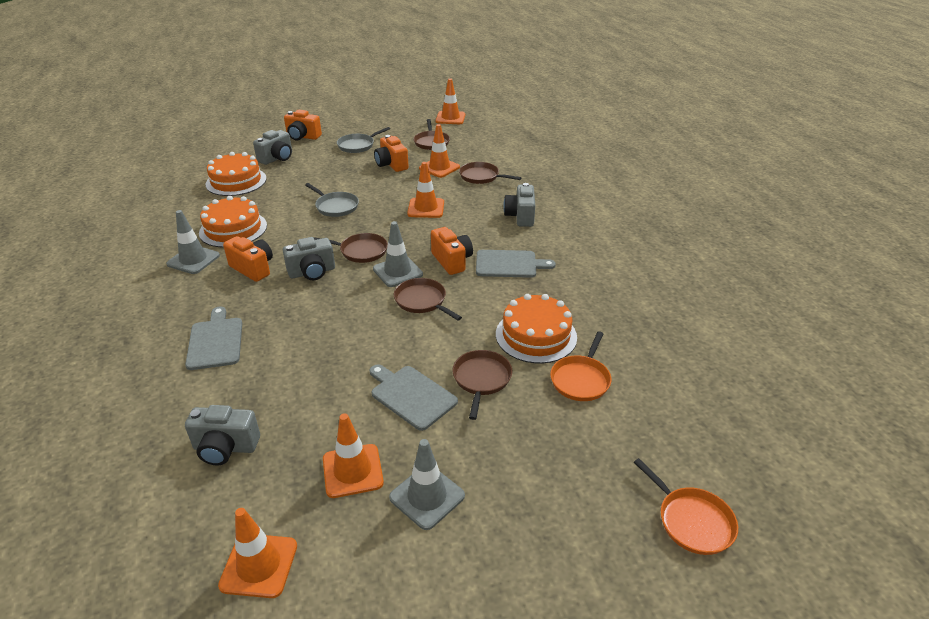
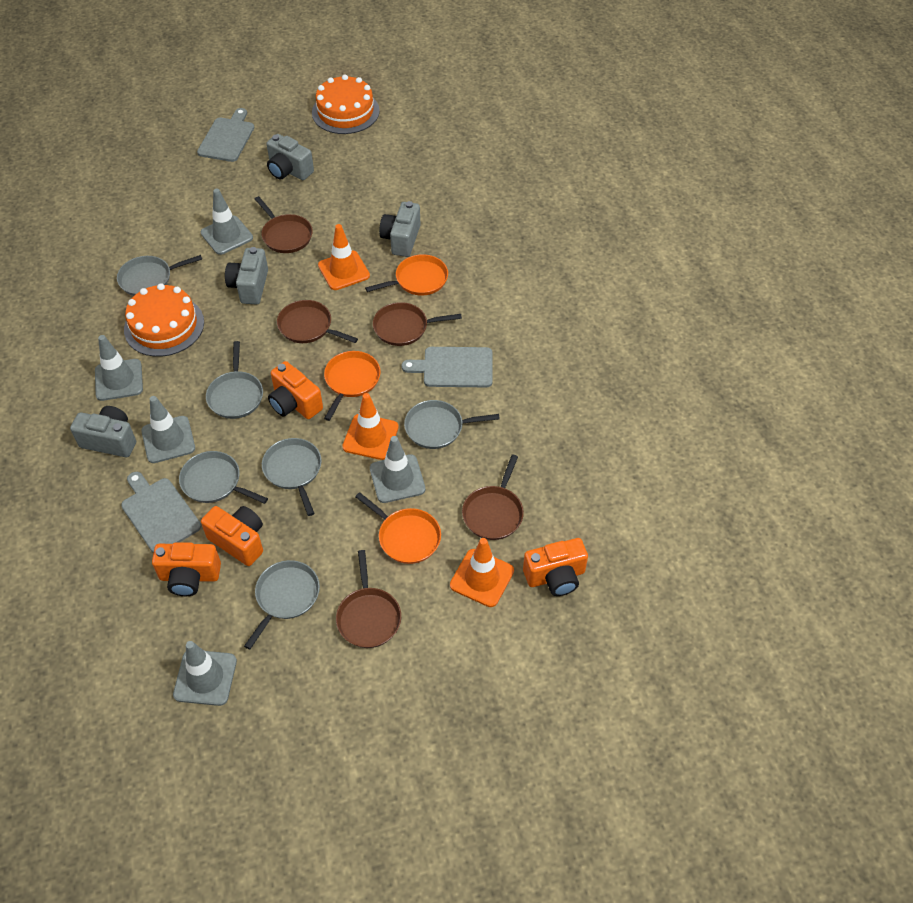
grey pan: [305,183,359,217] [337,127,390,153] = 2 -> [117,255,202,296] [179,451,268,504] [206,341,263,419] [244,560,320,650] [262,438,322,516] [404,400,500,449] = 6
grey traffic cone: [166,210,220,274] [373,221,423,287] [389,439,465,530] = 3 -> [95,335,143,401] [141,396,195,463] [173,641,237,706] [201,188,253,255] [370,436,425,503] = 5
orange cake: [199,196,267,247] [206,152,267,196] [496,294,577,364] = 3 -> [124,283,204,357] [312,75,380,134] = 2
orange pan: [550,331,611,401] [634,458,738,555] = 2 -> [324,351,381,421] [355,492,441,564] [365,254,448,296] = 3
orange traffic cone: [218,508,297,598] [323,413,384,498] [407,162,444,218] [419,124,460,178] [436,79,465,124] = 5 -> [318,224,370,290] [342,393,399,460] [450,538,514,607] = 3

